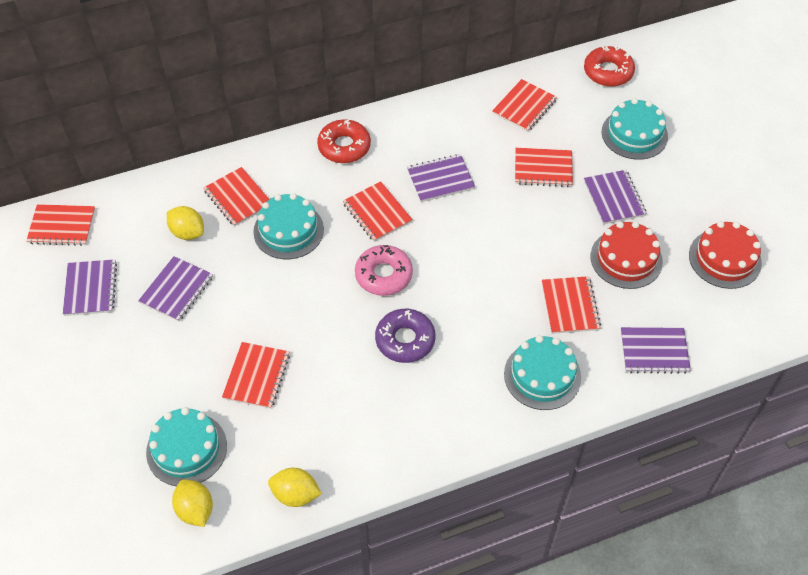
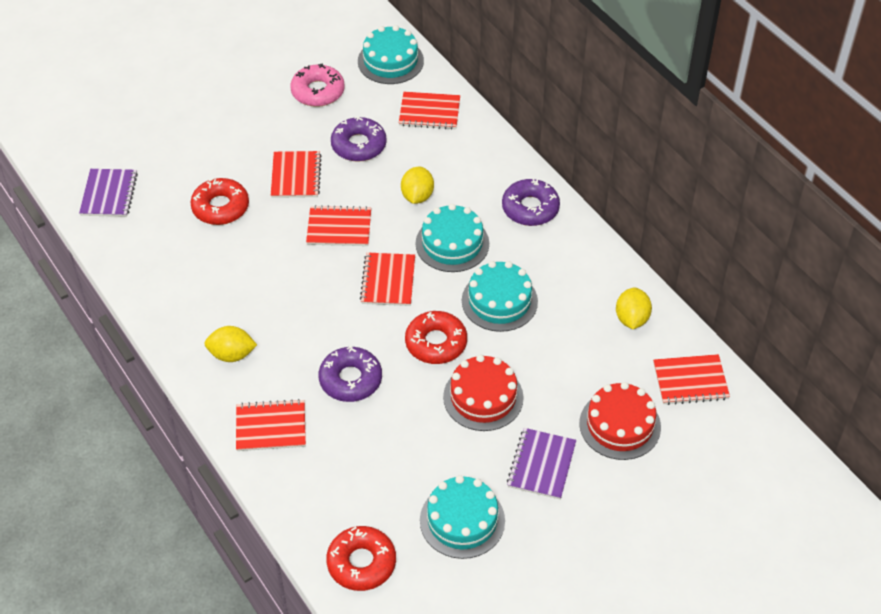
purple donut: [375,309,436,363] = 1 -> [319,346,382,402] [331,116,387,162] [502,178,560,226] = 3
purple notebook: [63,259,117,316] [138,256,213,322] [407,154,475,202] [584,170,647,224] [621,327,691,374] = 5 -> [79,169,138,217] [507,428,577,500] = 2
red donut: [317,120,371,163] [584,46,635,87] = 2 -> [191,178,249,225] [326,526,396,591] [405,311,467,364] = 3
red notebook: [26,204,95,246] [203,167,270,226] [222,342,290,409] [343,181,413,242] [492,79,557,132] [515,148,573,187] [542,276,601,334] = 7 -> [236,399,306,451] [271,151,321,198] [306,205,371,246] [360,252,415,306] [399,92,460,130] [653,354,730,405] = 6

